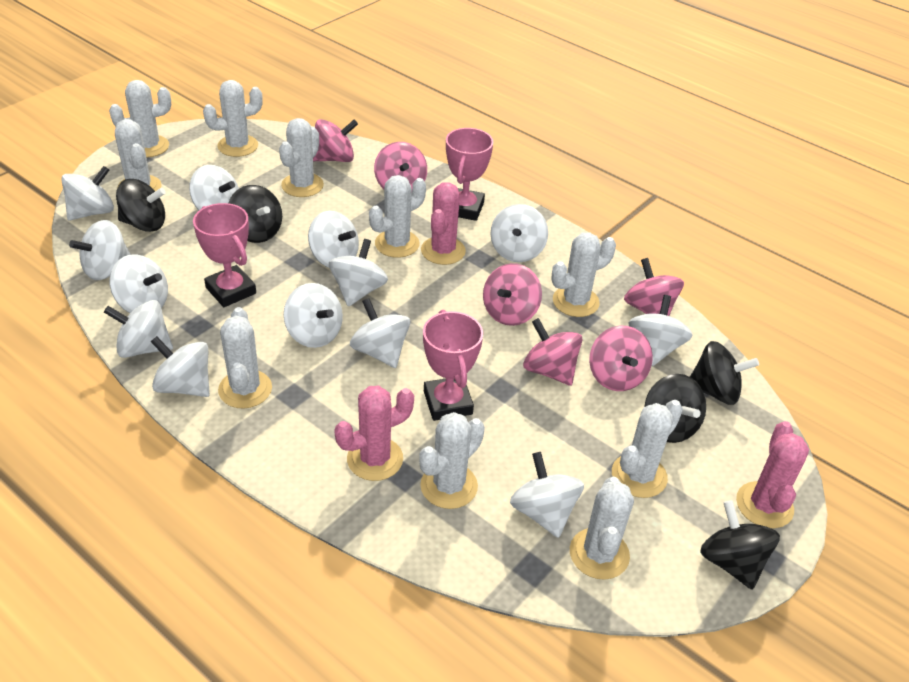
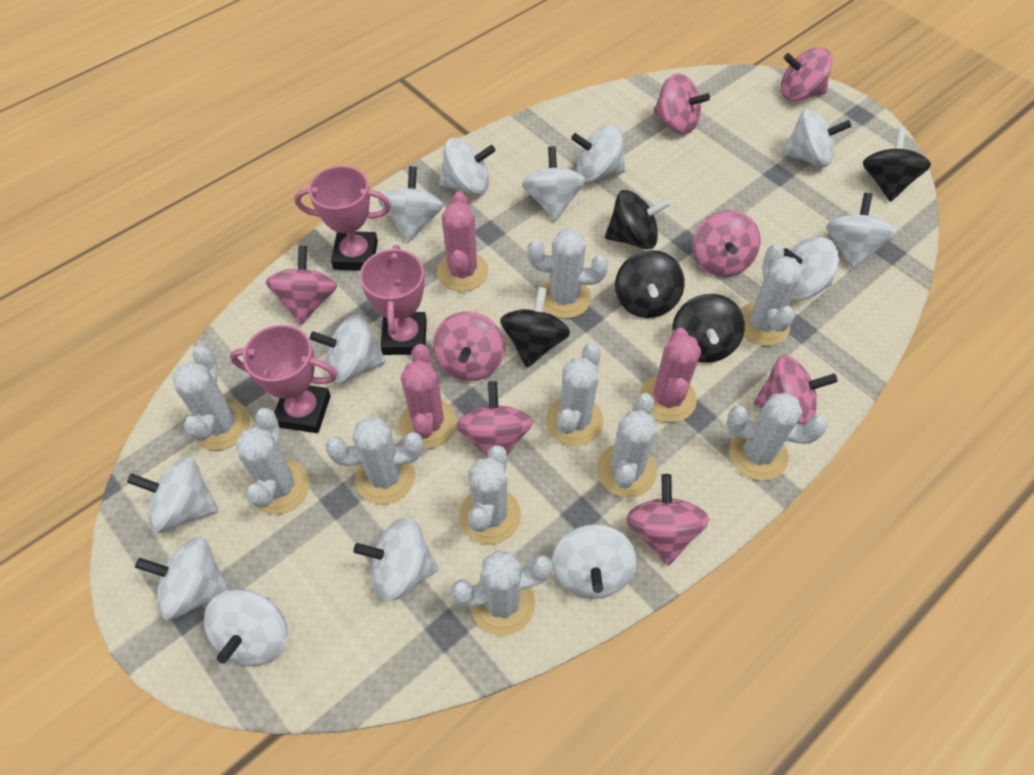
pink spinning top: [313,119,358,162] [374,142,427,189] [483,263,542,326] [523,318,582,386] [589,326,653,391] [624,258,684,316] = 6 -> [266,246,337,325] [433,311,505,381] [456,381,533,458] [626,474,709,566] [653,73,710,135] [693,210,761,277] [754,355,838,425] [781,47,832,101] = 8

